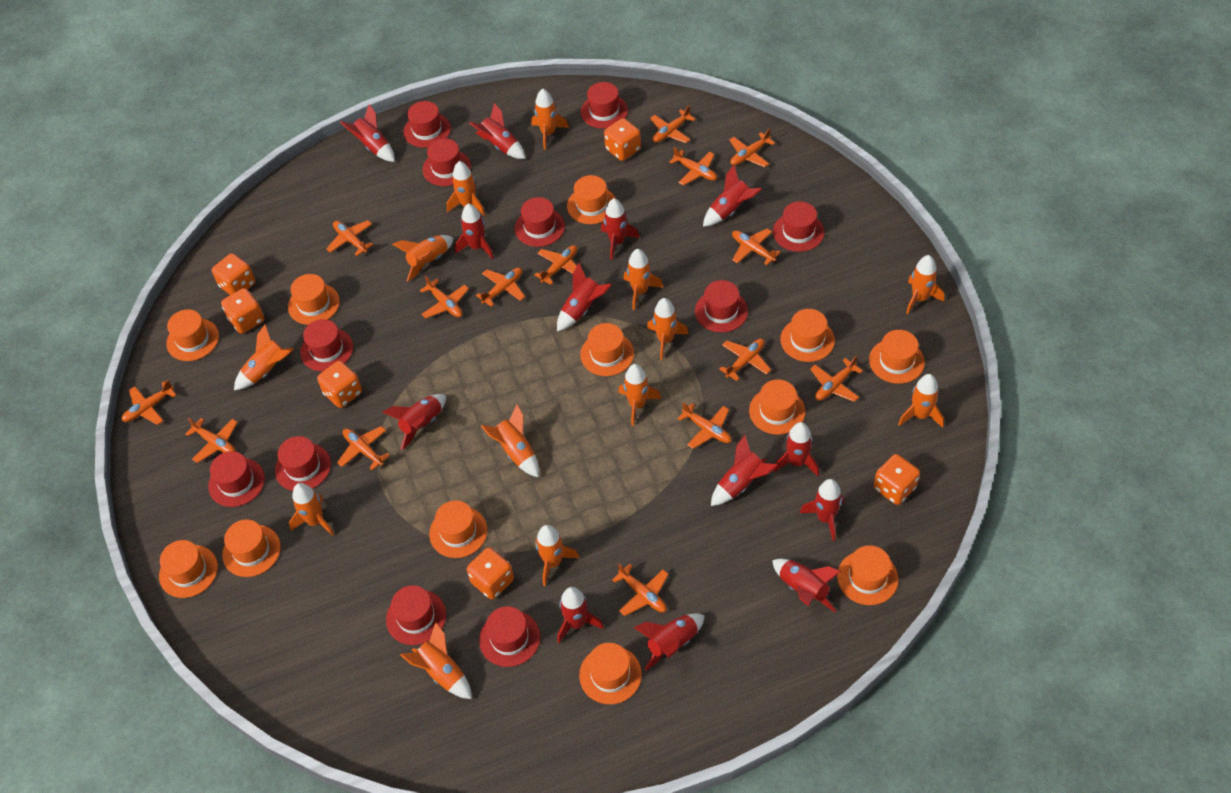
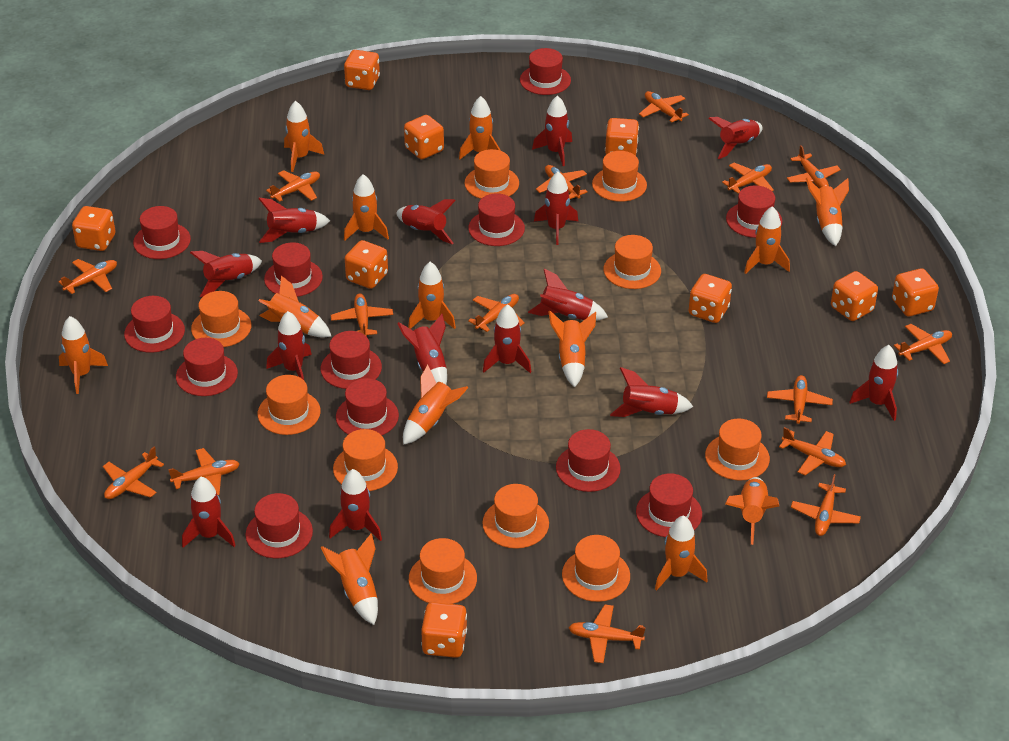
orange dice: [212,253,256,295] [221,288,264,334] [317,361,362,408] [467,547,514,599] [604,118,641,161] [874,454,920,505] = 6 -> [72,206,115,251] [344,50,380,90] [345,240,388,289] [404,115,444,159] [421,602,467,658] [605,118,639,156] [689,274,732,323] [831,271,878,321] [892,268,939,316] = 9
orange hat: [159,540,218,598] [166,309,219,361] [222,519,281,577] [288,274,340,325] [429,501,487,558] [567,175,616,224] [579,643,642,704] [580,323,634,376] [749,380,805,435] [780,309,835,362] [837,545,899,605] [869,330,925,384] = 12 -> [191,291,251,347] [258,375,321,435] [333,429,398,491] [409,538,477,604] [464,149,519,199] [482,484,549,549] [562,535,630,602] [592,151,647,202] [603,235,661,289] [705,418,770,481] = 10
red hat: [208,451,265,507] [275,436,331,491] [300,319,353,371] [386,585,446,645] [403,101,451,148] [423,139,471,186] [479,606,540,667] [515,197,565,247] [580,82,628,128] [695,280,748,332] [773,201,824,252] = 11 -> [124,296,185,353] [133,206,191,259] [176,338,238,396] [245,493,313,558] [264,242,323,297] [321,331,382,389] [336,378,399,435] [469,194,525,246] [520,48,571,95] [556,429,621,492] [636,473,702,537] [726,185,782,238] = 12
red rocket: [340,104,395,162] [382,394,446,450] [455,204,494,259] [469,103,526,159] [557,263,612,331] [557,587,604,643] [601,198,640,260] [633,613,705,671] [703,165,762,227] [711,435,778,506] [772,559,841,612] [773,422,819,476] [800,479,844,541] = 13 -> [182,477,236,548] [190,251,262,297] [258,198,330,243] [266,311,312,380] [329,469,382,541] [396,199,456,244] [397,314,447,384] [483,304,531,373] [528,269,608,321] [532,95,572,166] [534,171,578,245] [610,367,693,417] [708,117,763,159] [849,345,898,421] = 14

